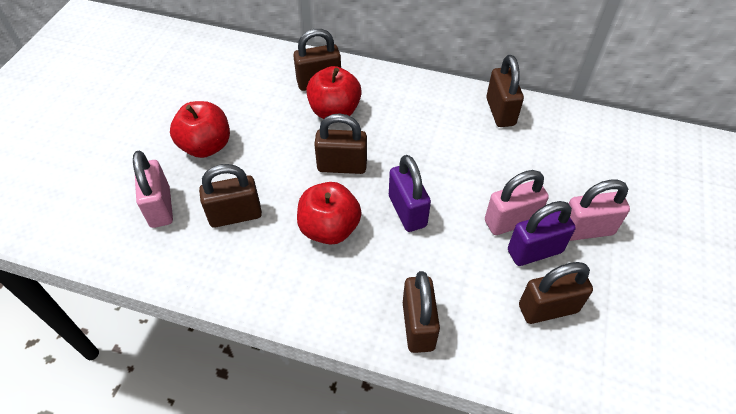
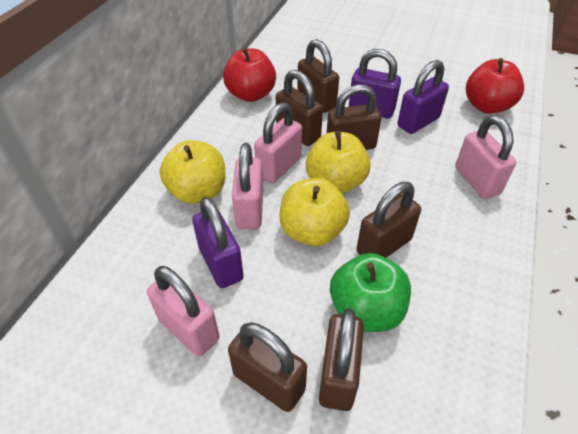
green apple: none = 0 -> [330,253,411,332] = 1
pink padlock: [133,151,173,228] [485,170,549,235] [569,180,630,241] = 3 -> [147,266,220,356] [232,143,263,229] [254,102,302,183] [455,115,516,199] = 4
purple padlock: [389,155,431,232] [508,201,576,266] = 2 -> [192,197,244,288] [349,49,401,118] [398,60,449,134] = 3
red apple: [170,101,230,158] [297,182,362,245] [306,66,362,119] = 3 -> [223,47,276,102] [466,58,524,114] = 2
yellow apple: none = 0 -> [160,140,226,204] [279,178,350,246] [306,131,371,194] = 3

